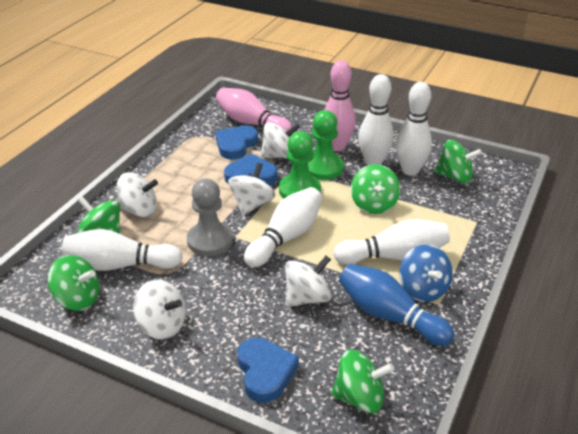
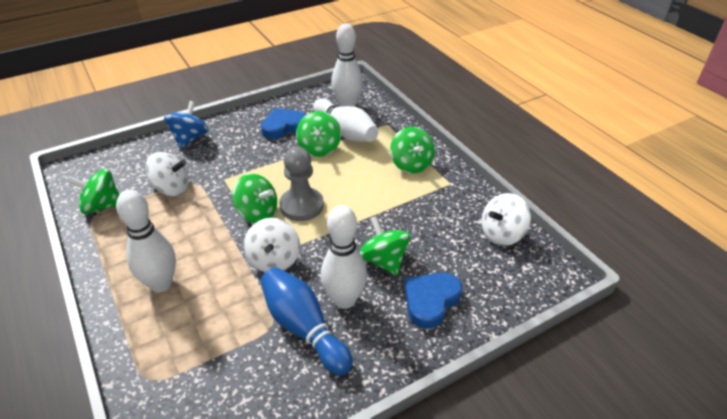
blue heart: [215,126,258,160] [224,153,278,186] [237,338,299,403] = 3 -> [261,108,307,139] [405,273,462,329] = 2
green pawn: [279,131,321,199] [308,110,344,180] = 2 -> none = 0
pink bowling pin: [216,87,292,132] [324,60,356,151] = 2 -> none = 0
white bowling pin: [62,229,183,271] [244,187,322,268] [334,219,450,264] [358,74,394,165] [395,82,432,175] = 5 -> [116,190,176,292] [313,98,379,142] [321,205,367,309] [331,23,363,107] = 4
white spinning top: [117,172,158,217] [133,279,186,340] [228,163,275,215] [260,122,300,159] [285,256,331,307] = 5 -> [145,152,189,196] [244,218,300,272] [481,193,531,246] = 3

